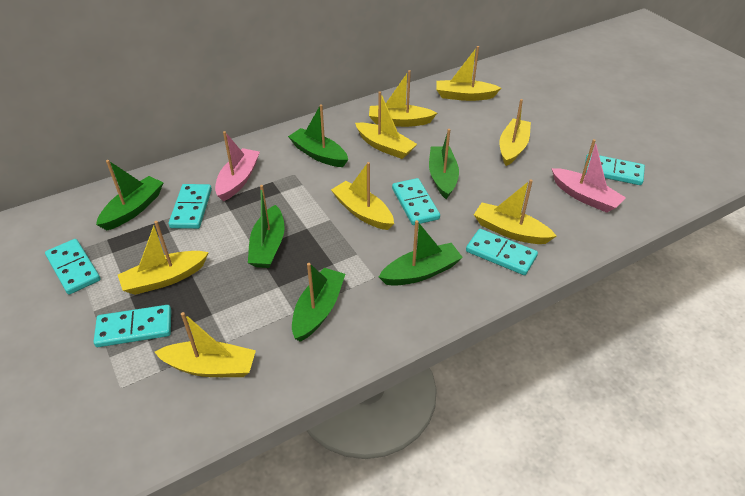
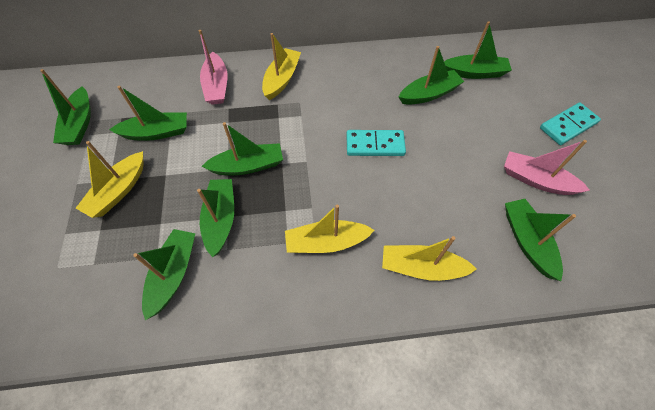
green boat: [96,160,164,230] [248,185,285,268] [288,104,348,167] [292,263,345,342] [379,220,463,286] [429,129,459,199] = 6 -> [40,69,91,145] [109,86,187,141] [133,229,195,320] [197,179,234,257] [202,122,283,175] [399,46,464,105] [444,21,512,79] [505,199,576,281] = 8
turquoise domino: [45,239,101,295] [94,305,171,347] [168,184,212,229] [392,178,440,225] [466,229,538,275] [584,153,645,185] = 6 -> [346,130,406,156] [540,102,601,145] = 2
yellow boat: [118,221,209,295] [155,312,256,377] [331,162,394,230] [355,91,417,159] [369,70,437,127] [436,46,501,101] [474,179,556,244] [500,99,531,166] = 8 -> [76,141,144,218] [262,33,301,100] [285,205,375,253] [382,236,477,281] = 4

